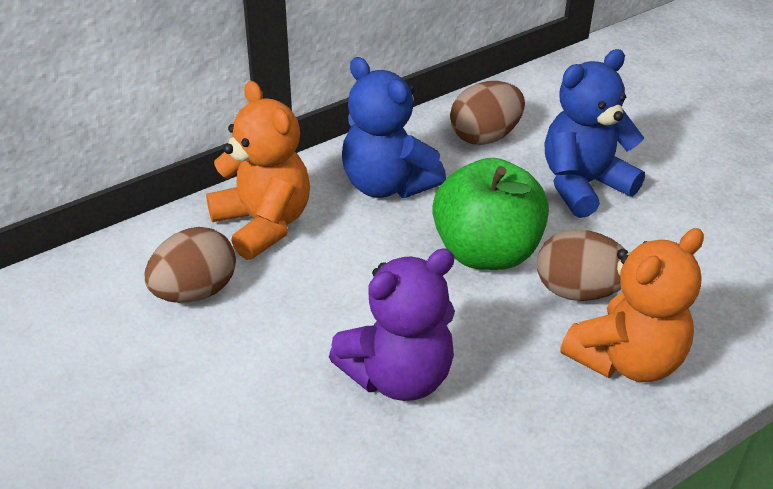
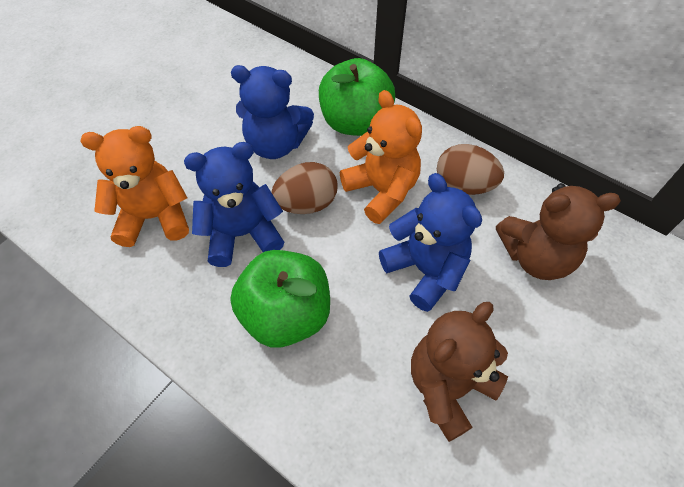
blue teddy bear: [342,57,446,198] [545,49,645,218] = 2 -> [184,142,284,267] [231,65,314,159] [379,173,482,312] = 3
brown egg: [145,227,236,303] [450,81,525,145] [537,229,625,301] = 3 -> [271,162,338,214] [437,144,504,195] = 2
brown teddy bear: none = 0 -> [411,302,508,442] [496,183,621,280] = 2
green apple: [432,158,549,270] = 1 -> [230,250,330,348] [319,58,395,136] = 2
purple teddy bear: [329,248,455,401] = 1 -> none = 0

